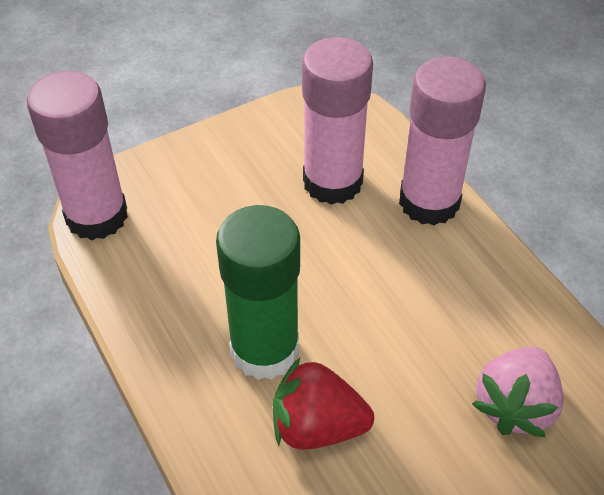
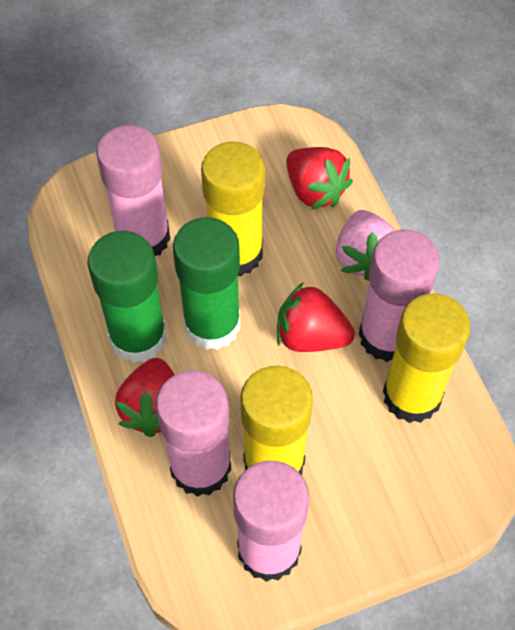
green glue stick: [216,205,300,380] = 1 -> [87,231,167,363] [173,217,240,350] = 2
pink glue stick: [27,71,128,240] [302,37,373,205] [399,57,486,225] = 3 -> [96,125,170,256] [156,370,231,497] [233,461,309,582] [359,229,440,362] = 4
red strawberry: [273,358,374,450] = 1 -> [115,358,175,437] [277,282,355,352] [286,147,353,210] = 3
yellow glue stick: none = 0 -> [201,141,265,277] [240,365,313,475] [383,293,470,423] = 3

